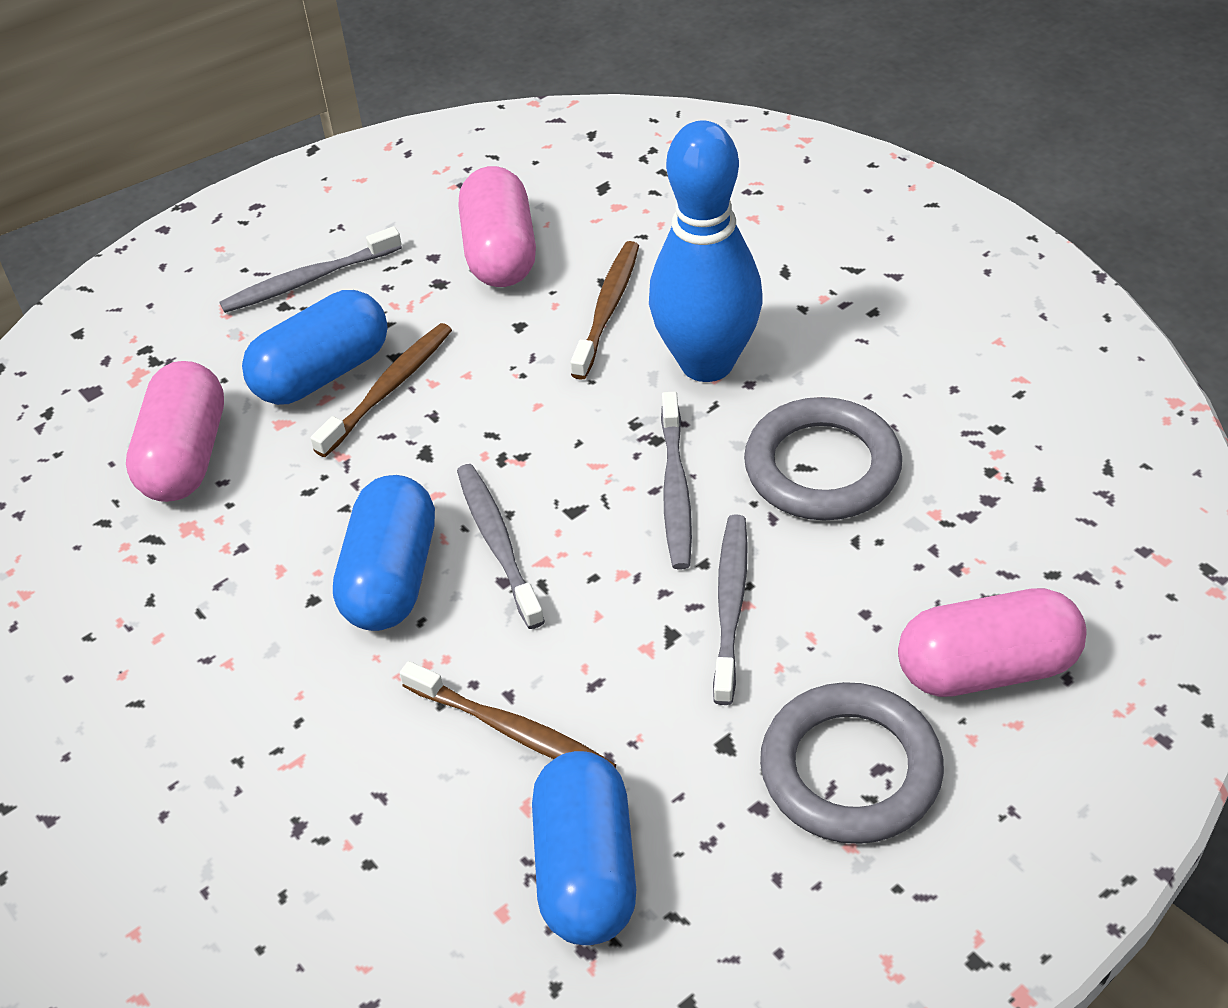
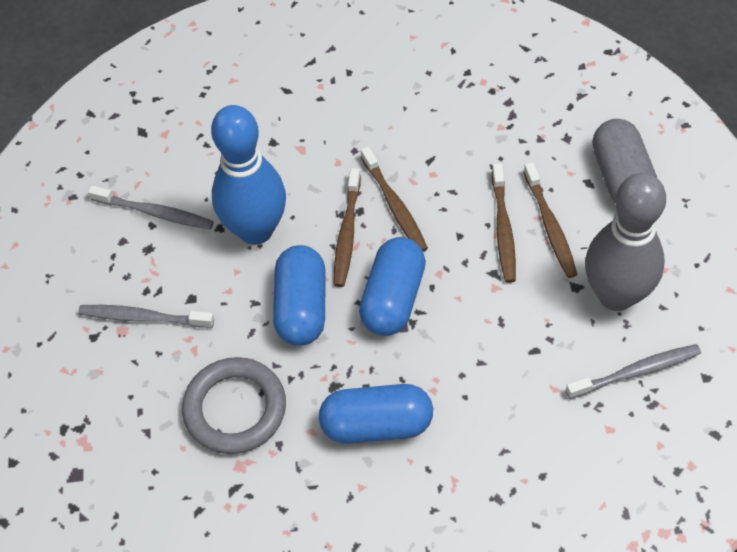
brown toothbrush: [310,323,452,457] [400,661,616,768] [570,241,639,380] = 3 -> [334,168,361,287] [361,146,428,252] [492,163,516,283] [523,162,577,278] = 4
grey bowling pin: none = 0 -> [585,173,666,311] = 1
grey capsule: none = 0 -> [592,119,657,203] = 1
grey ring: [744,397,902,521] [760,682,944,844] = 2 -> [182,357,286,454] = 1
grey toothbrush: [220,226,402,313] [457,464,545,629] [661,391,692,570] [713,515,748,705] = 4 -> [78,305,214,328] [88,185,214,230] [566,344,701,399] = 3
pink capsule: [126,361,224,502] [459,166,536,287] [898,588,1087,697] = 3 -> none = 0

